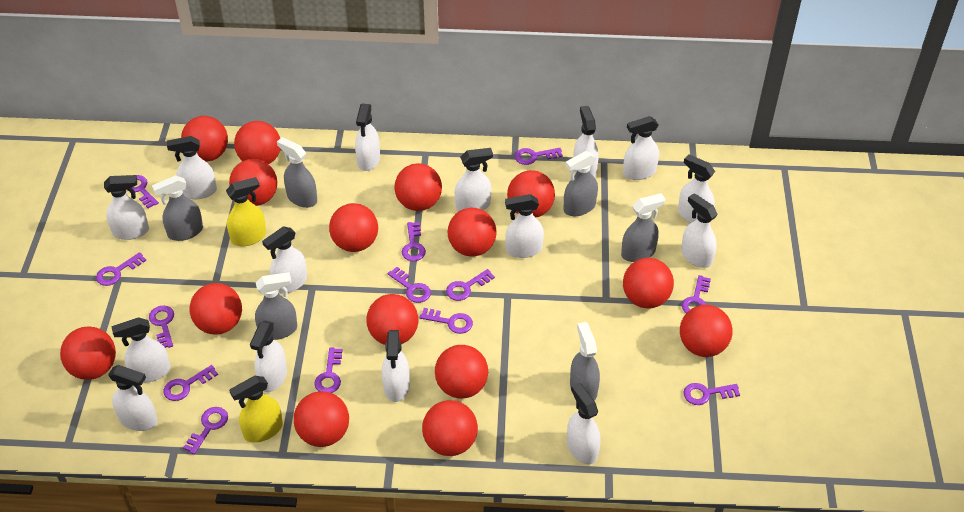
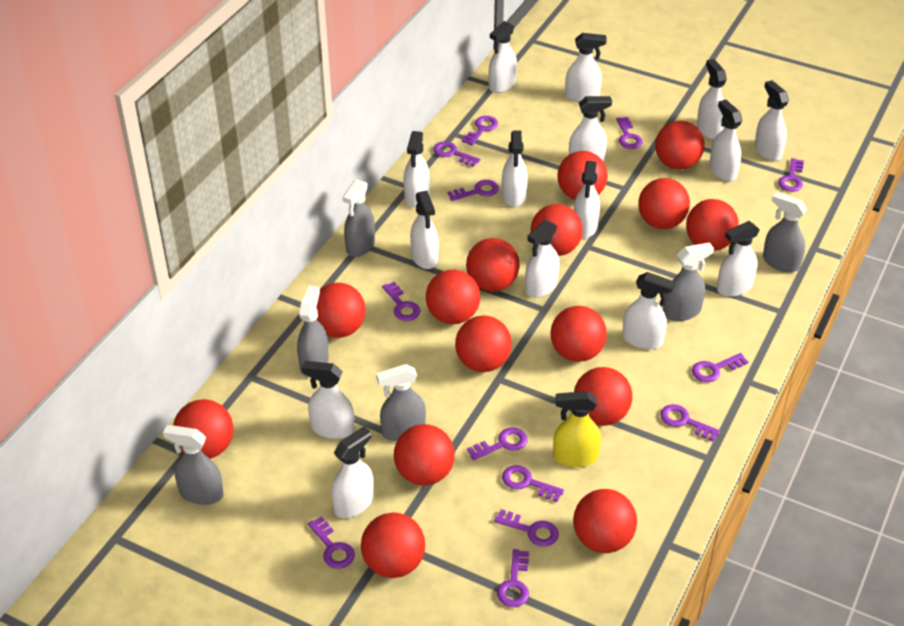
yellow spray bottle: [226,177,266,247] [229,376,283,443] = 2 -> [553,391,601,467] = 1

